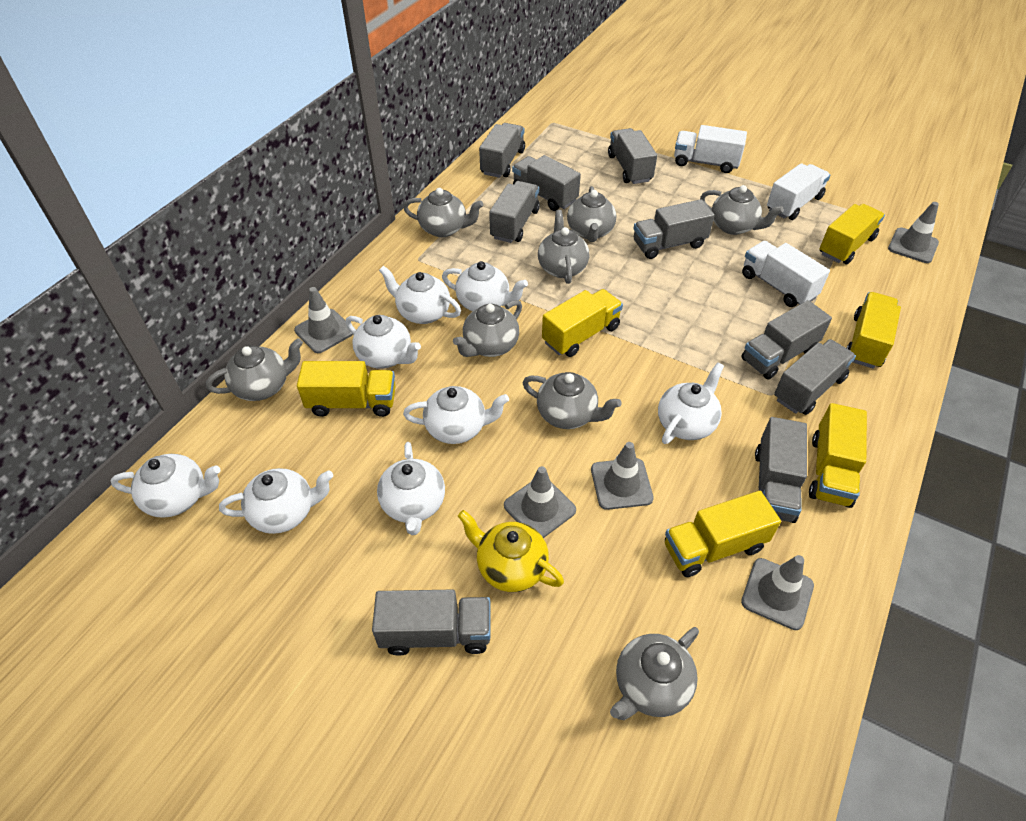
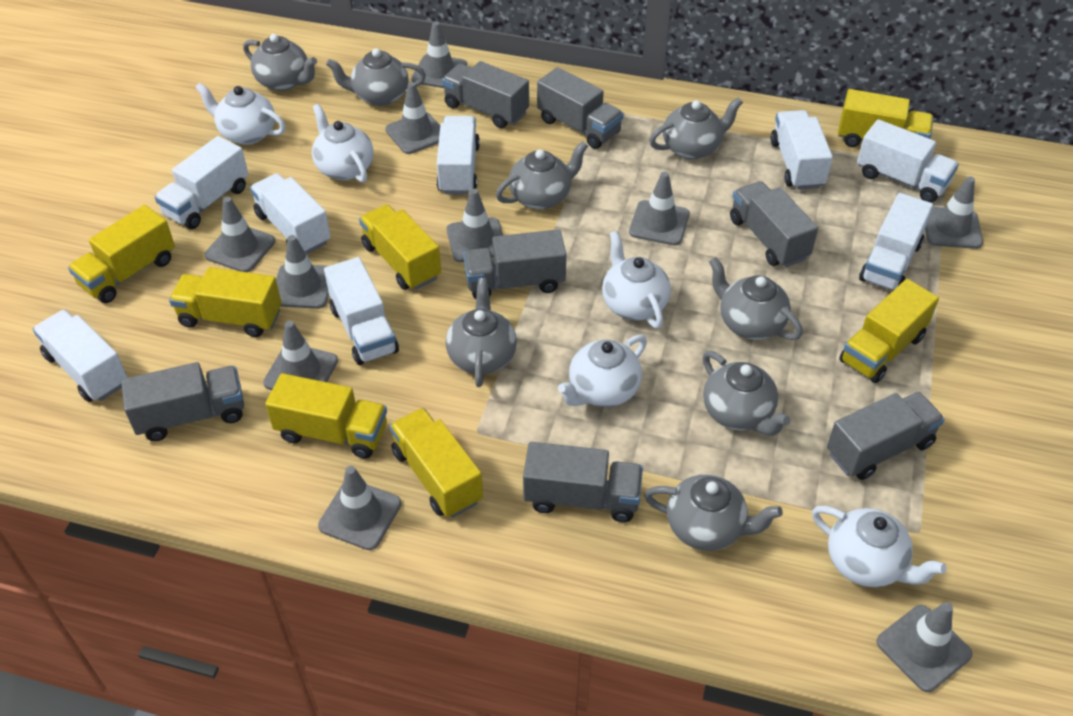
grey traffic cone: [294,287,353,353] [504,466,576,538] [591,442,654,510] [741,555,814,630] [888,202,939,263] = 5 -> [205,197,275,272] [263,321,338,390] [276,235,329,309] [318,466,401,550] [385,82,440,154] [411,21,467,88] [447,189,503,262] [629,172,690,245] [876,602,972,692] [925,176,983,249] = 10
grey truck: [372,589,490,656] [479,123,525,178] [489,181,540,243] [512,155,581,211] [608,128,657,184] [633,199,715,259] [741,300,832,379] [755,417,807,523] [774,339,856,415] = 9 -> [121,362,244,441] [442,61,529,128] [463,229,566,299] [523,442,643,522] [537,67,624,149] [730,181,818,268] [827,392,945,480] = 7
white teapot: [111,454,220,518] [219,468,333,534] [346,315,421,369] [377,442,445,535] [379,266,461,324] [403,386,509,444] [442,261,528,311] [658,362,724,444] = 8 -> [195,83,286,145] [312,104,374,183] [558,335,647,407] [602,231,671,329] [812,506,947,587] = 5
white truck: [674,125,747,173] [742,241,830,307] [767,163,831,220] = 3 -> [33,310,128,402] [155,136,248,229] [250,173,331,254] [324,257,399,365] [436,116,480,194] [770,110,833,189] [857,119,959,203] [859,193,933,290] = 8
yellow teapot: [458,510,564,592] = 1 -> none = 0
yellow truck: [297,361,396,417] [542,289,623,357] [665,491,781,577] [809,403,867,508] [819,204,885,264] [846,292,901,369] = 6 -> [68,205,175,303] [169,267,282,337] [265,373,387,459] [359,204,441,290] [390,408,483,518] [838,89,934,147] [839,279,939,383] = 7

